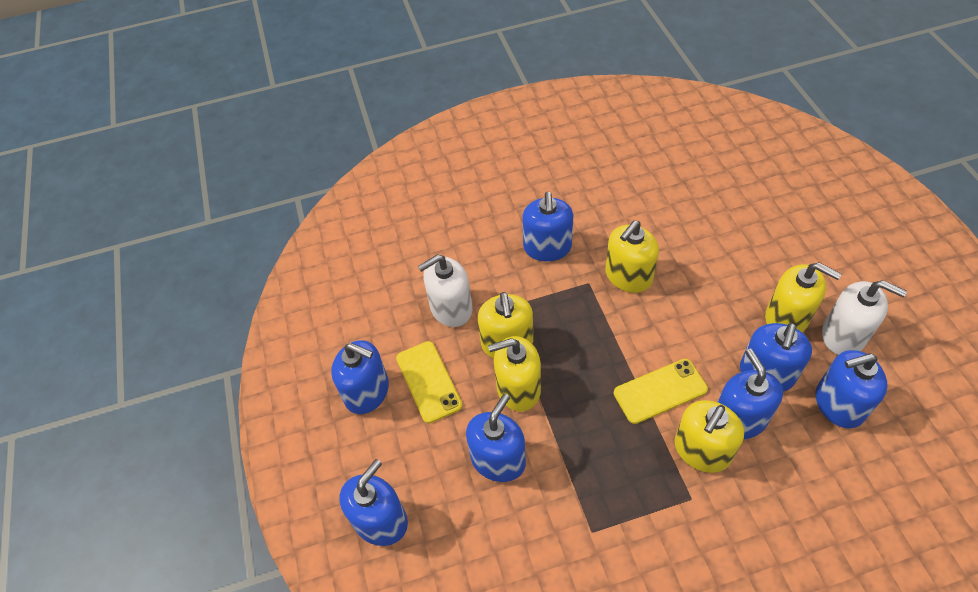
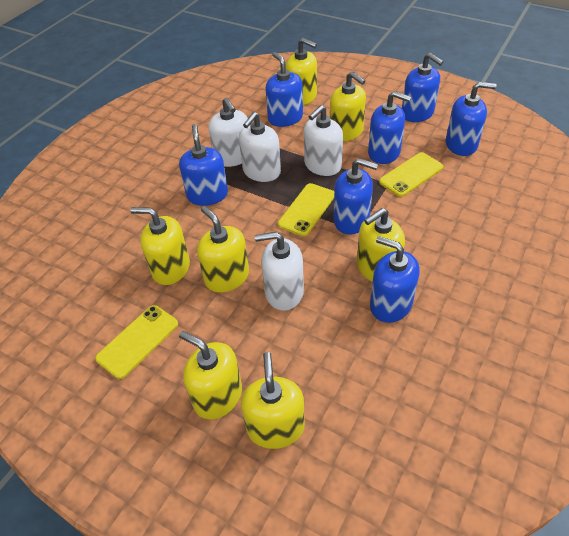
white soap dispenser: [418,254,472,327] [822,280,907,355] = 2 -> [209,97,248,167] [239,112,281,182] [255,232,304,311] [304,105,343,176] = 4
yellow phone: [396,341,462,423] [614,359,708,424] = 2 -> [95,305,178,379] [278,183,334,236] [379,152,443,197] = 3
yellow soap dispenser: [478,292,533,358] [488,336,541,412] [605,220,659,293] [675,400,744,473] [765,263,841,333] = 5 -> [130,207,190,285] [179,331,242,420] [197,206,249,292] [241,352,305,449] [286,38,317,105] [330,71,366,142] [357,208,405,282] = 7

